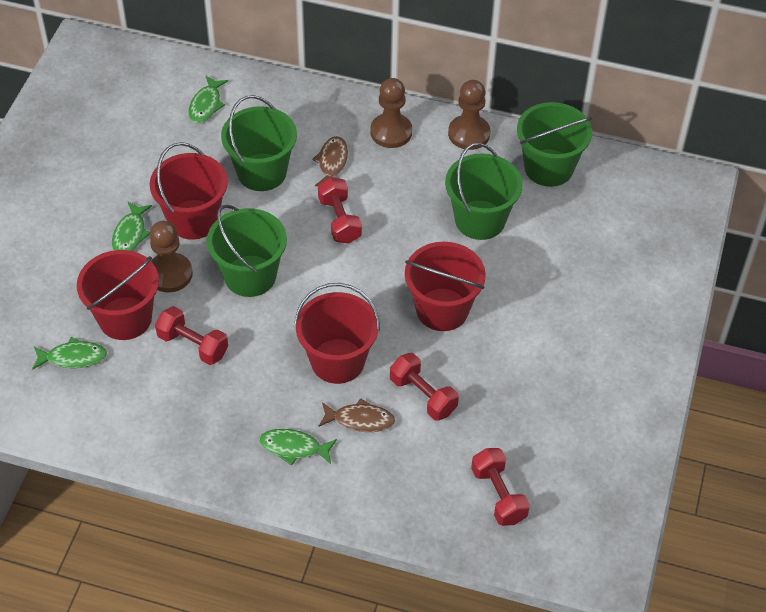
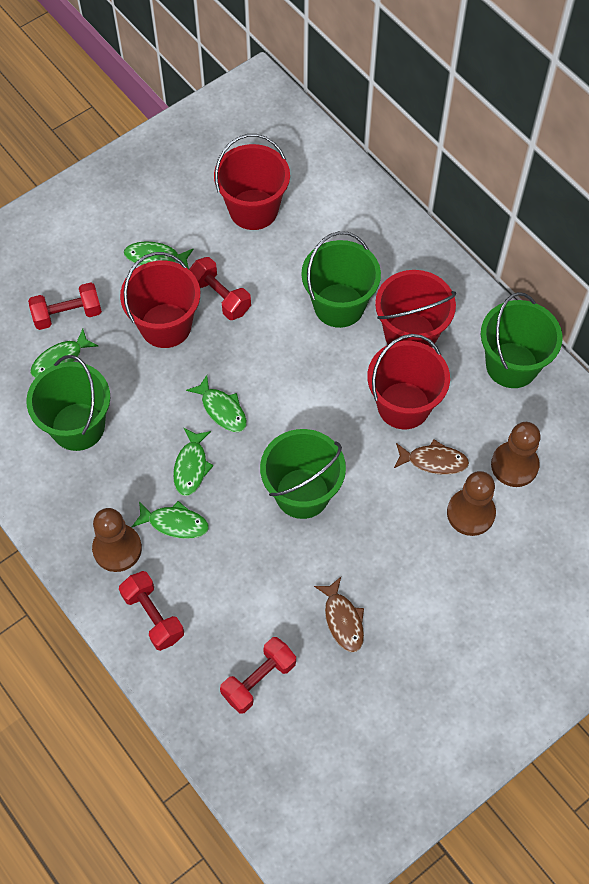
green fish: [32,337,107,370] [112,201,152,251] [188,75,228,123] [259,429,337,466] = 4 -> [30,329,98,378] [124,242,194,269] [132,501,209,539] [173,428,214,496] [186,375,247,432] = 5

